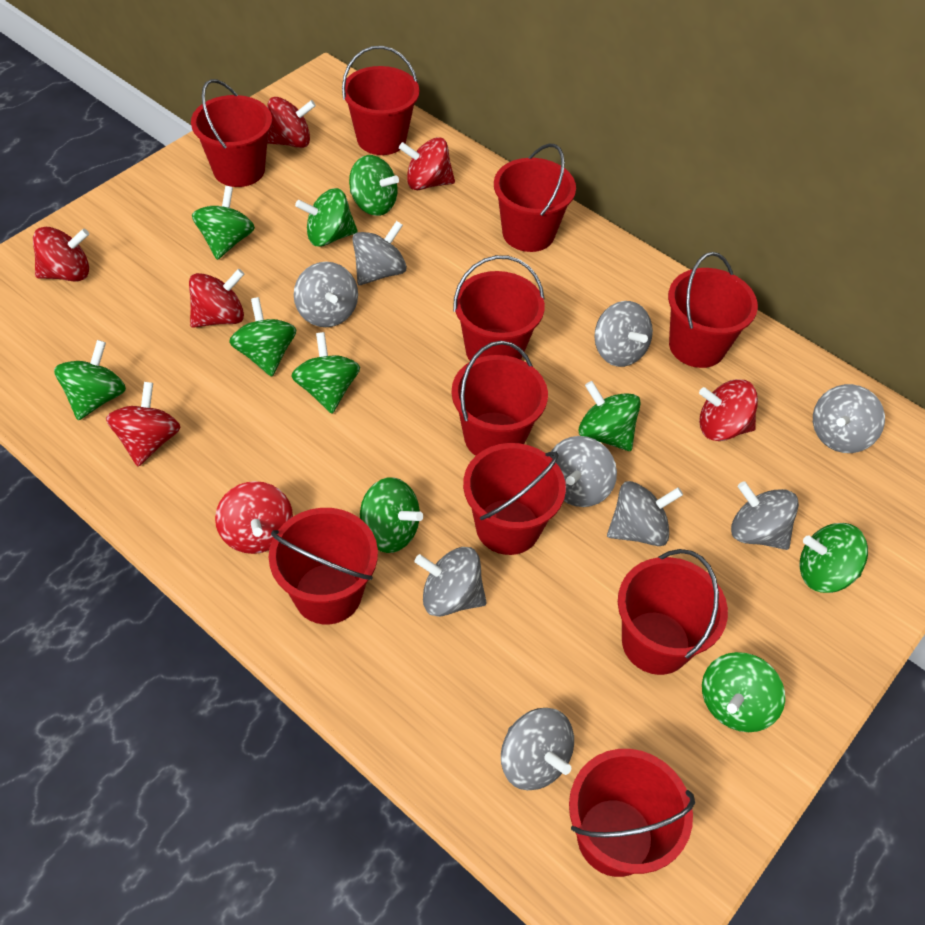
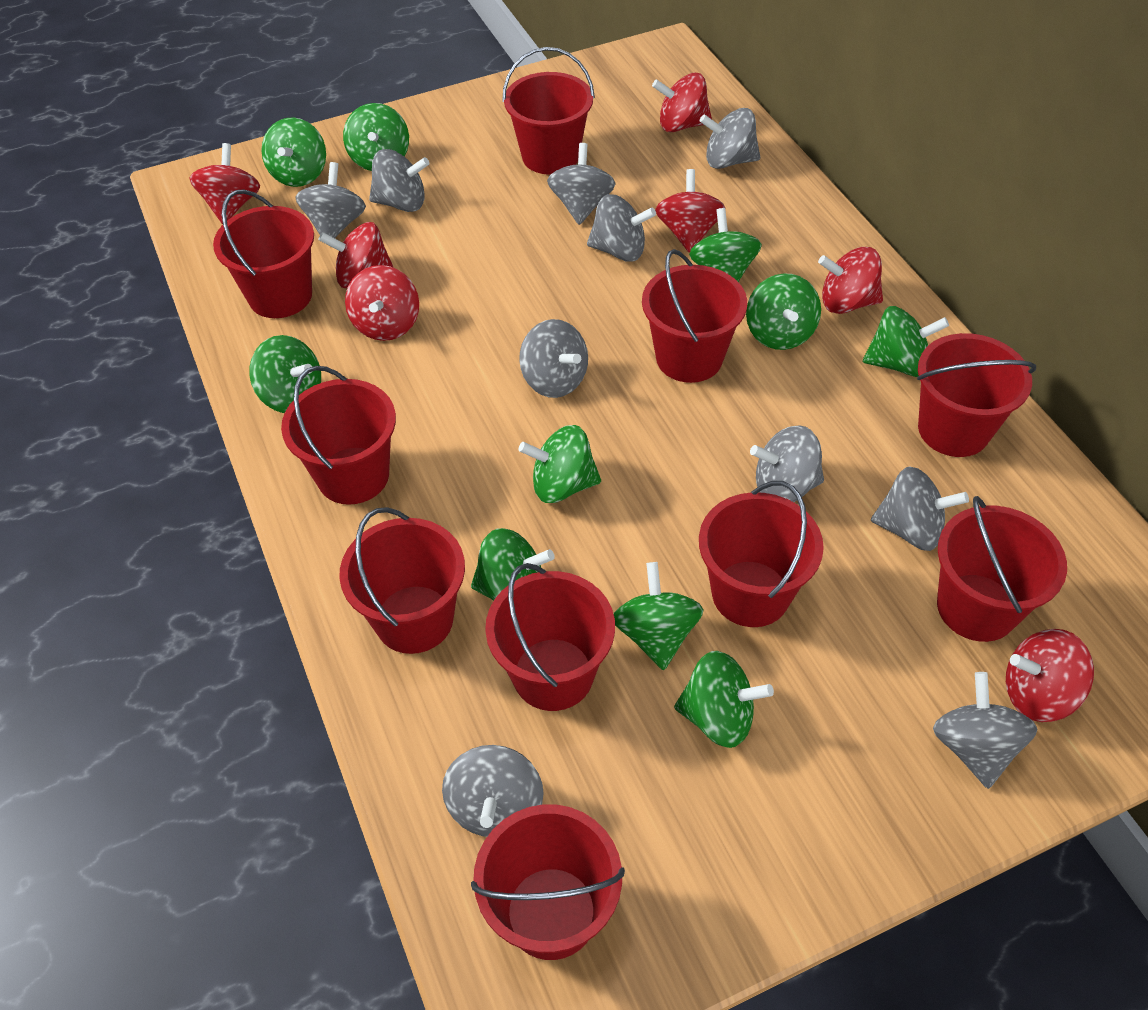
grey spinning top: [294,262,358,327] [353,221,407,285] [414,547,487,617] [501,708,574,790] [550,436,617,507] [594,301,653,367] [607,481,683,546] [731,481,799,550] [813,384,885,453] = 9 -> [296,162,366,238] [369,149,429,212] [442,745,544,837] [519,319,588,398] [547,143,616,225] [587,194,656,262] [700,108,760,169] [750,425,824,502] [871,466,969,551] [933,672,1038,789] = 10

